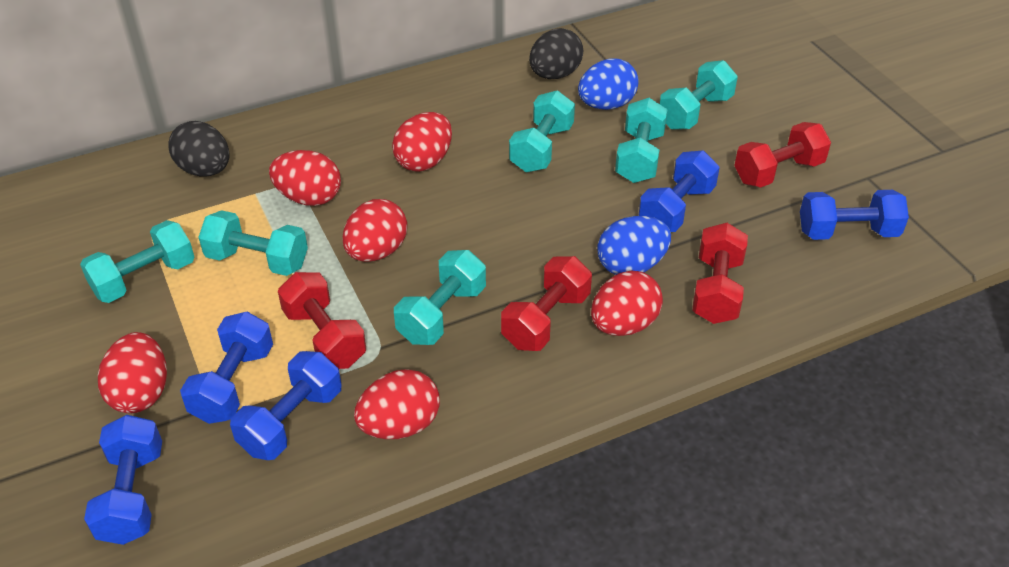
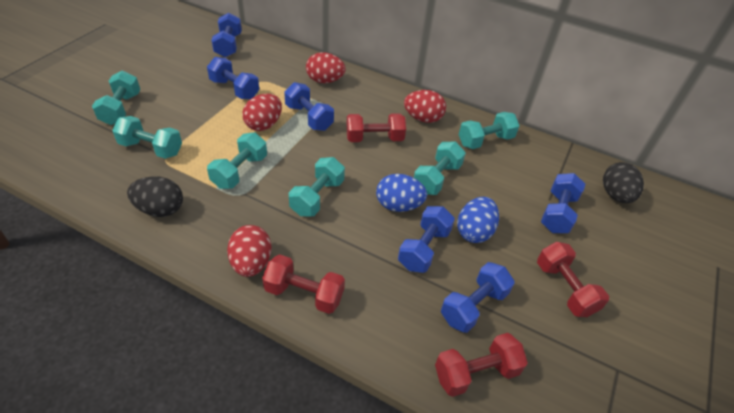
blue dumbbell: [84,415,162,545] [180,312,273,424] [230,351,341,460] [639,150,720,232] [800,190,909,240] = 5 -> [207,57,259,99] [211,13,242,58] [284,82,334,131] [398,206,455,273] [441,262,515,333] [541,173,585,233] = 6
red egg: [98,332,167,413] [269,150,341,206] [342,199,407,262] [354,369,440,439] [392,112,452,172] [591,271,663,336] = 6 -> [227,225,272,277] [242,94,282,131] [306,52,346,83] [404,90,446,123] = 4

